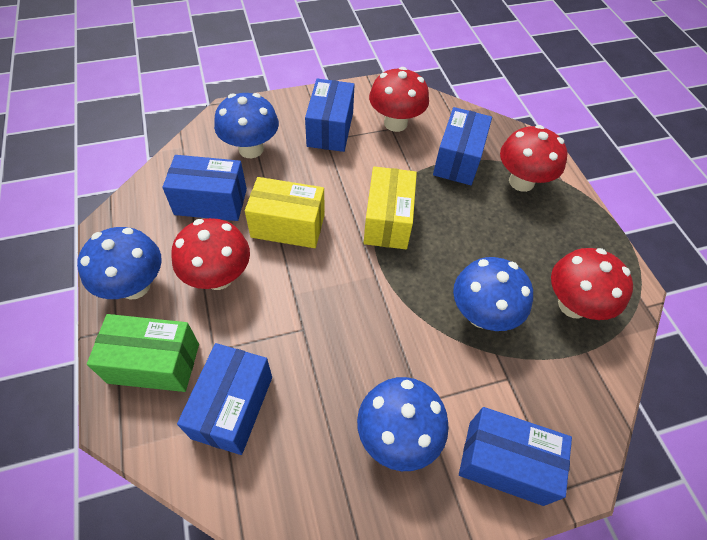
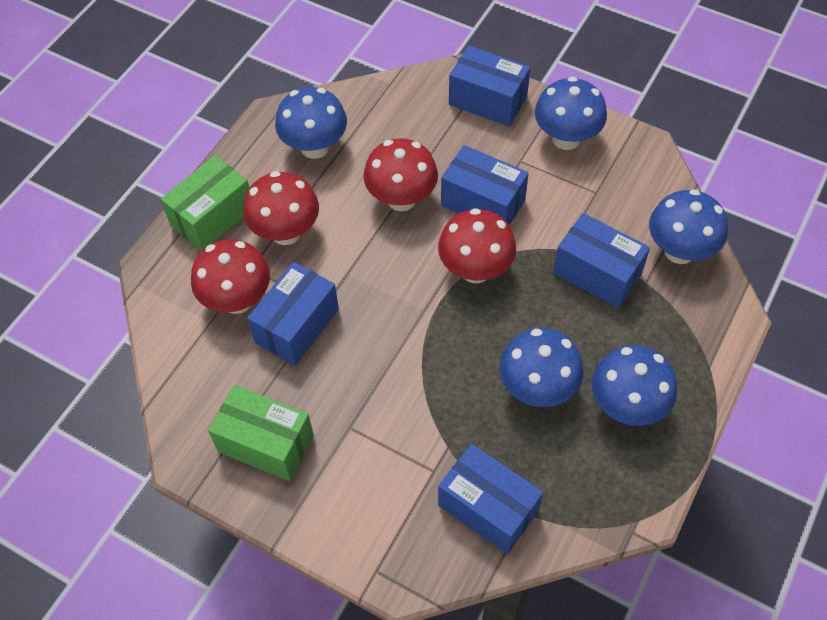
blue mushroom: [77,227,162,300] [214,93,279,158] [357,377,449,471] [453,257,533,331] = 4 -> [275,87,347,159] [499,328,583,407] [535,77,607,150] [592,345,677,426] [649,189,728,264] = 5
green box: [87,314,199,392] = 1 -> [161,156,249,251] [208,385,314,481] = 2
yellow box: [245,177,325,248] [364,166,417,249] = 2 -> none = 0

